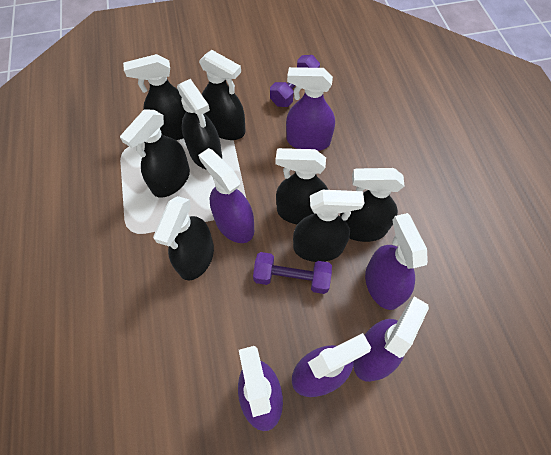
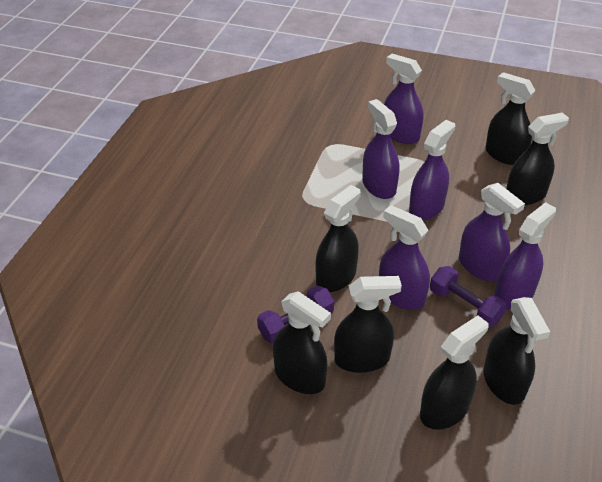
black spray bottle: [120,109,190,198] [123,54,186,140] [153,196,214,281] [177,79,222,170] [199,50,245,140] [276,148,328,224] [293,190,364,262] [340,168,404,242] = 8 -> [273,291,331,394] [315,185,361,292] [334,276,402,373] [420,315,488,430] [483,297,550,405] [485,72,536,165] [506,113,569,205] = 7

